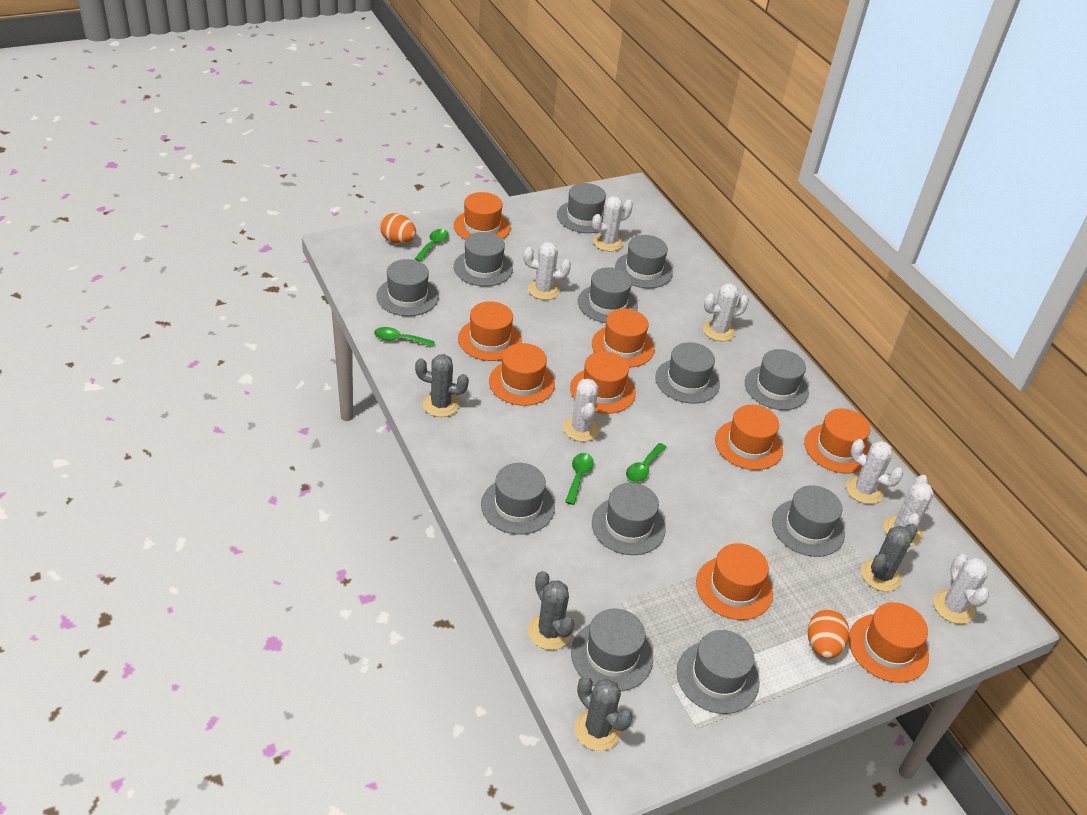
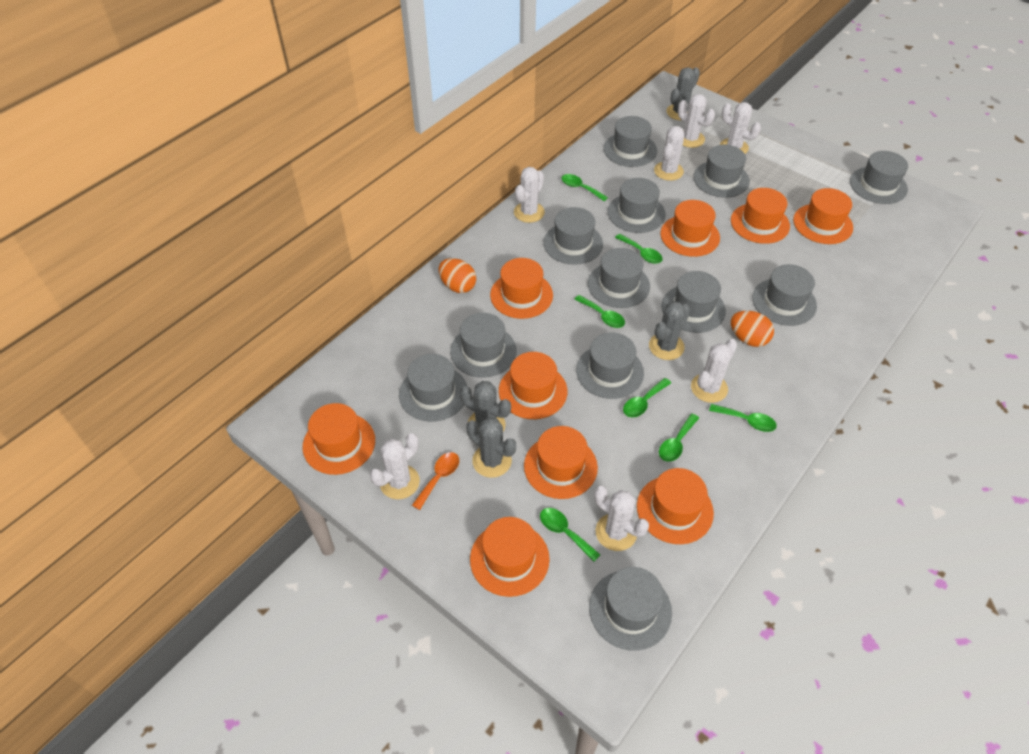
green spoon: [374,327,435,347] [415,229,448,262] [565,453,594,505] [626,443,667,482] = 4 -> [540,508,600,562] [561,174,608,201] [574,295,625,328] [615,234,663,264] [623,378,671,418] [659,413,699,462] [709,404,777,432] = 7
orange spoon: none = 0 -> [412,452,459,510] = 1

